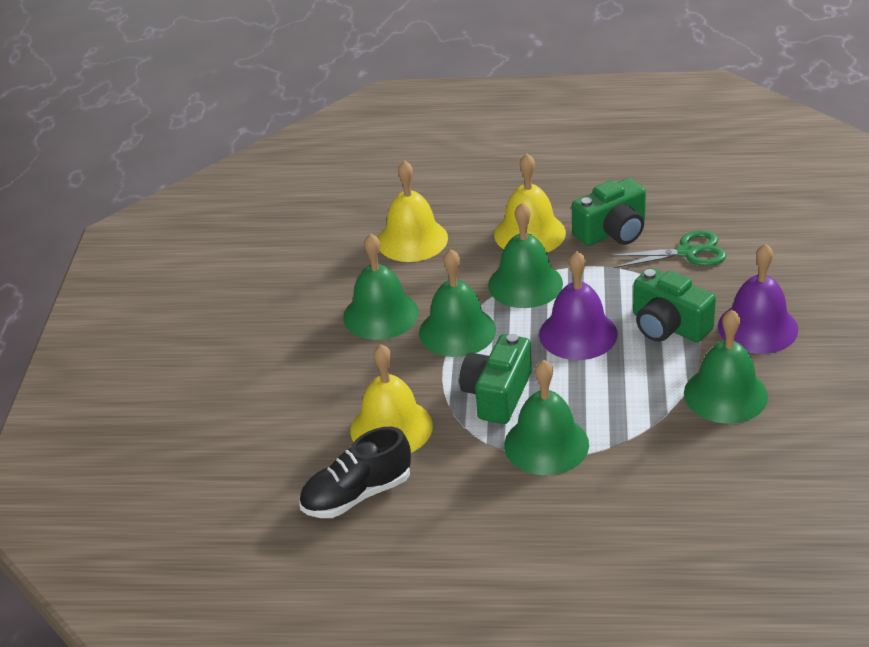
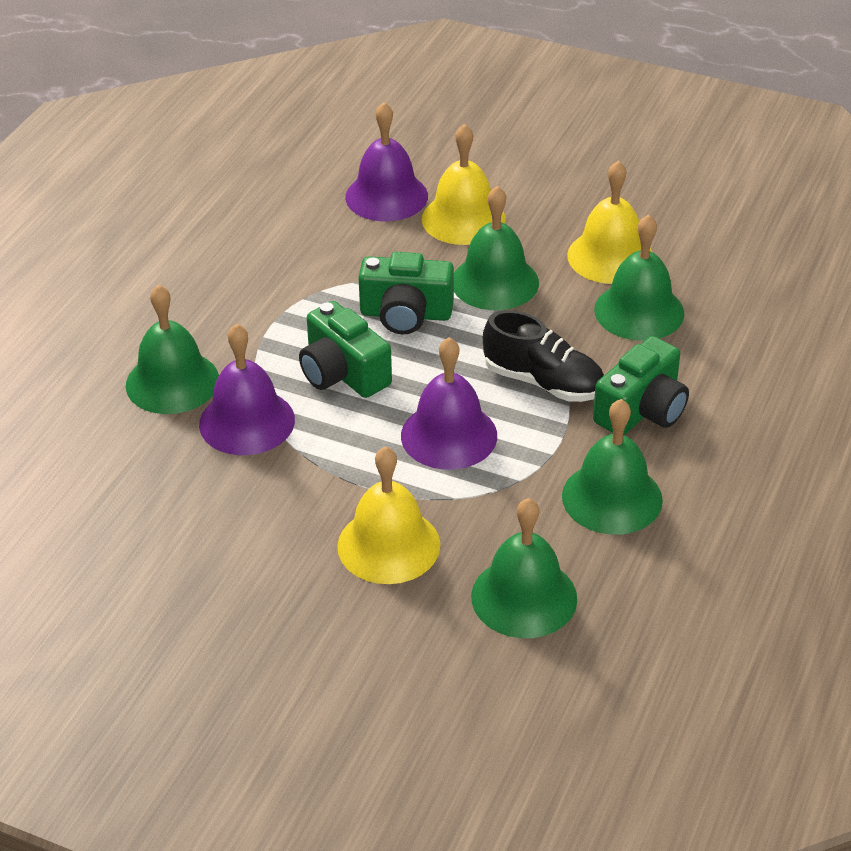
green scissors: [609,230,726,268] = 1 -> none = 0
purple bell: [539,251,618,360] [718,243,798,354] = 2 -> [199,324,295,455] [345,102,428,221] [401,337,497,470] = 3

